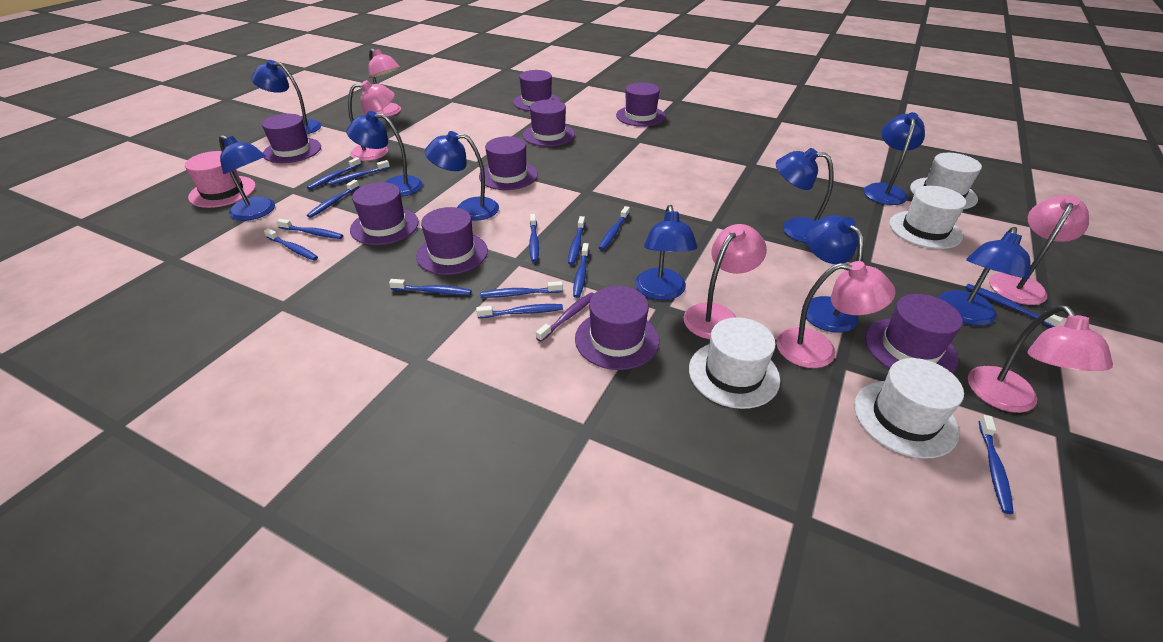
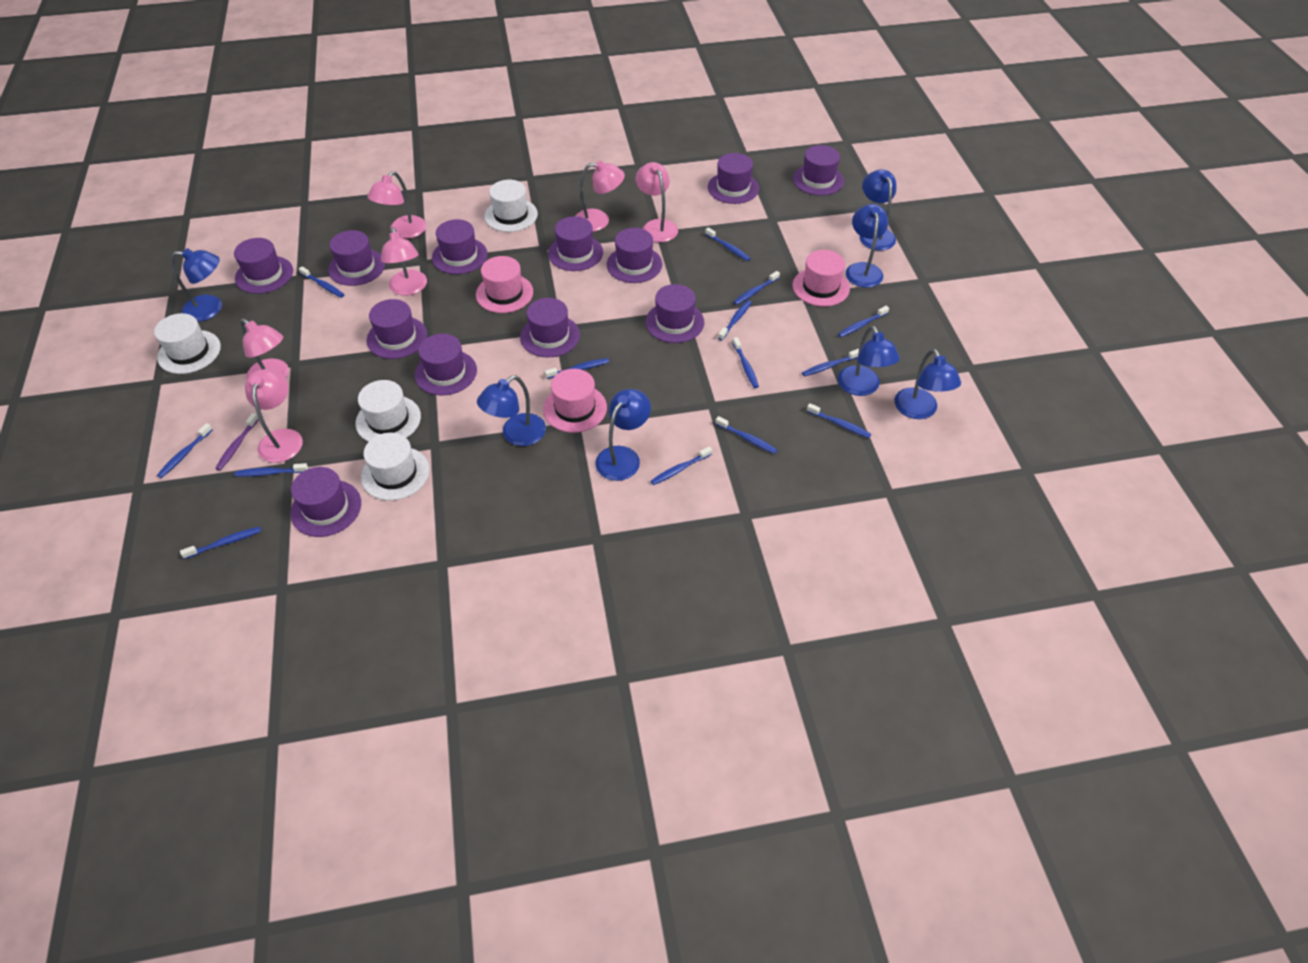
blue lamp: [219,135,275,221] [251,60,321,134] [346,111,423,197] [425,131,499,221] [635,205,698,300] [776,148,834,243] [806,215,864,333] [864,112,925,205] [939,227,1030,326] = 9 -> [171,248,222,322] [477,375,546,446] [595,389,651,481] [838,326,900,396] [846,204,888,288] [860,169,896,251] [895,349,961,419] = 7
pink hat: [185,151,256,208] = 1 -> [476,256,533,313] [543,369,607,433] [793,250,850,307] = 3
purple hat: [262,114,321,163] [350,182,419,245] [416,207,488,275] [479,136,538,190] [513,70,560,111] [523,100,575,147] [575,286,659,370] [616,83,666,126] [865,294,963,373] = 9 -> [234,238,293,294] [290,467,361,537] [328,230,385,286] [366,299,427,359] [415,334,477,395] [432,219,488,274] [520,298,580,357] [548,216,603,271] [607,228,662,283] [645,284,704,343] [708,153,759,204] [793,145,844,196] = 12

